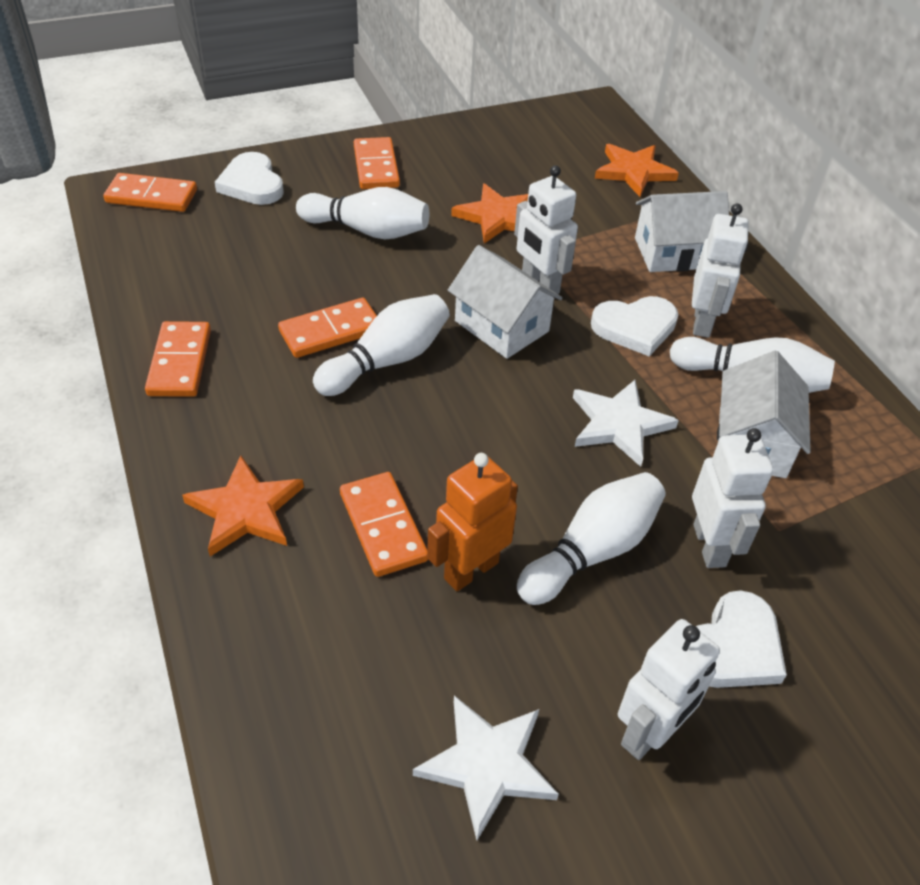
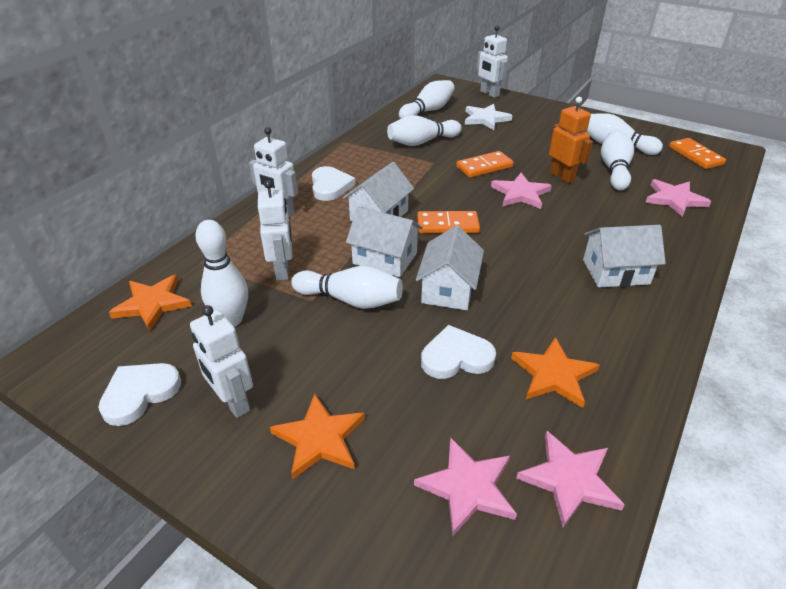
orange domino: [103,173,197,212] [145,321,211,397] [278,298,377,358] [340,472,428,577] [354,137,400,189] = 5 -> [417,211,480,233] [456,151,514,178] [669,138,726,169] = 3
pink star: none = 0 -> [414,437,517,536] [491,173,552,209] [516,431,625,527] [645,179,711,217] = 4
white bowling pin: [296,187,429,240] [313,294,450,396] [517,472,666,605] [670,337,835,393] = 4 -> [195,220,248,326] [291,266,403,309] [387,115,462,146] [399,80,455,119] [586,113,663,155] [601,129,634,190] = 6
white house: [448,245,562,359] [635,191,729,272] [717,351,811,478] = 3 -> [343,162,414,221] [346,206,423,277] [416,225,484,310] [583,225,666,288] = 4
white star: [413,695,559,840] [573,380,679,467] = 2 -> [465,104,513,130] = 1

